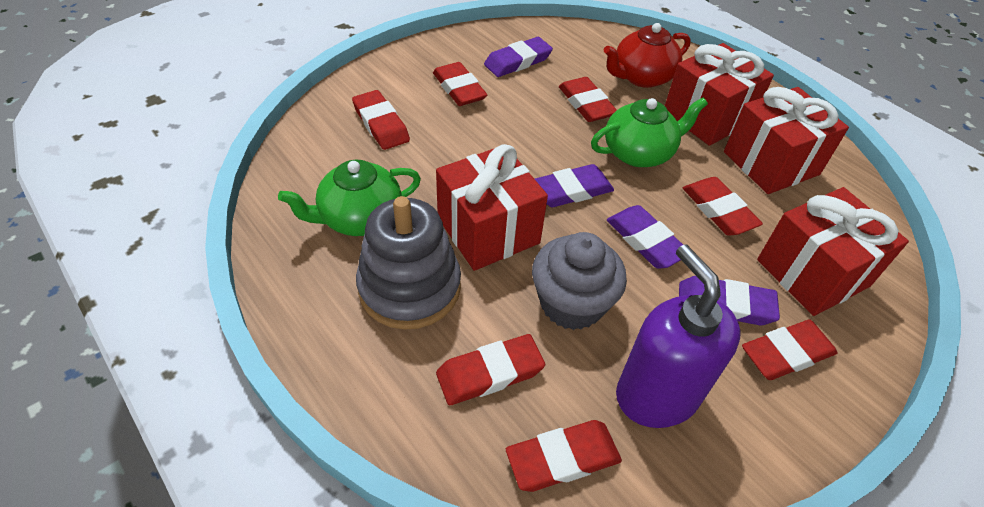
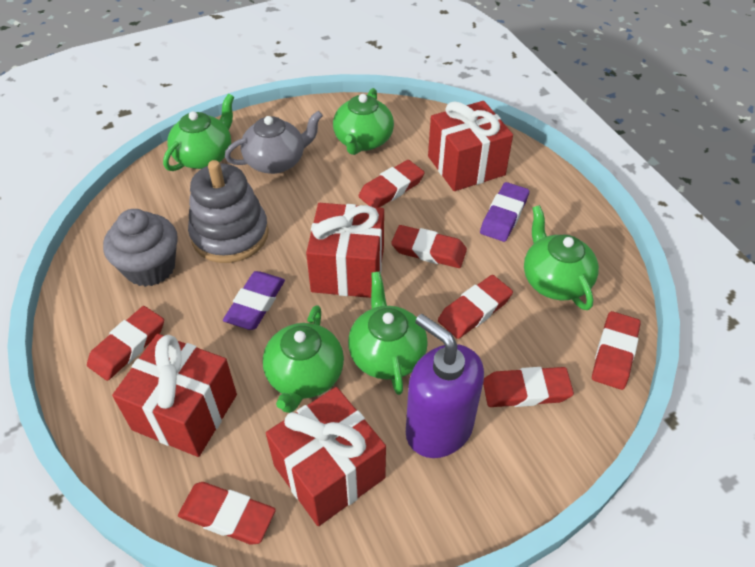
green teapot: [278,160,421,236] [591,97,708,167] = 2 -> [163,94,234,171] [263,305,344,413] [333,88,394,155] [348,272,428,395] [524,205,599,310] = 5
grey teapot: none = 0 -> [225,111,323,174] = 1
purple eraser: [484,37,553,77] [535,164,614,207] [607,205,683,269] [679,276,780,325] = 4 -> [223,271,285,330] [480,182,529,242] = 2
red teapot: [604,23,691,88] = 1 -> none = 0

